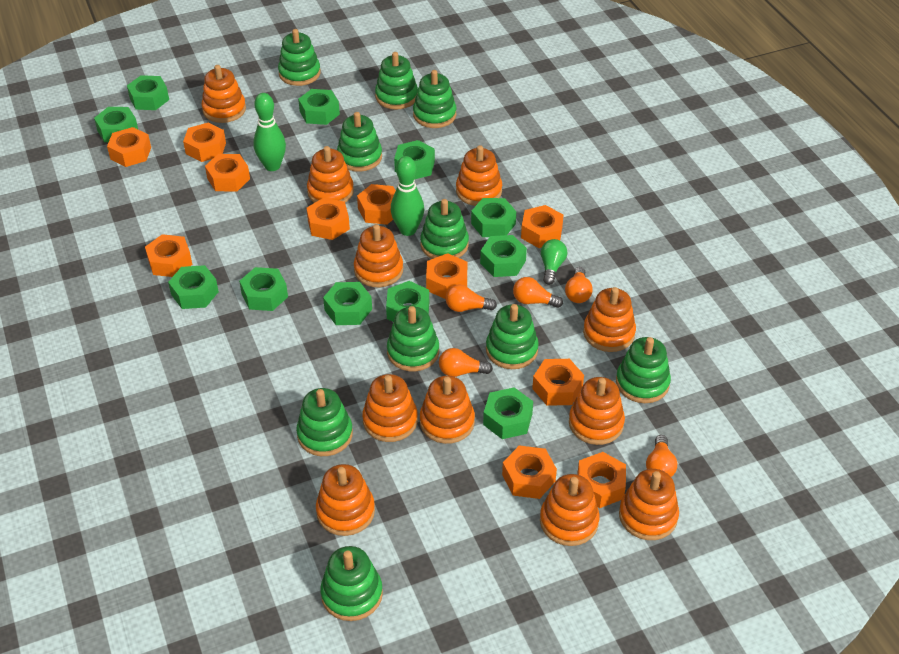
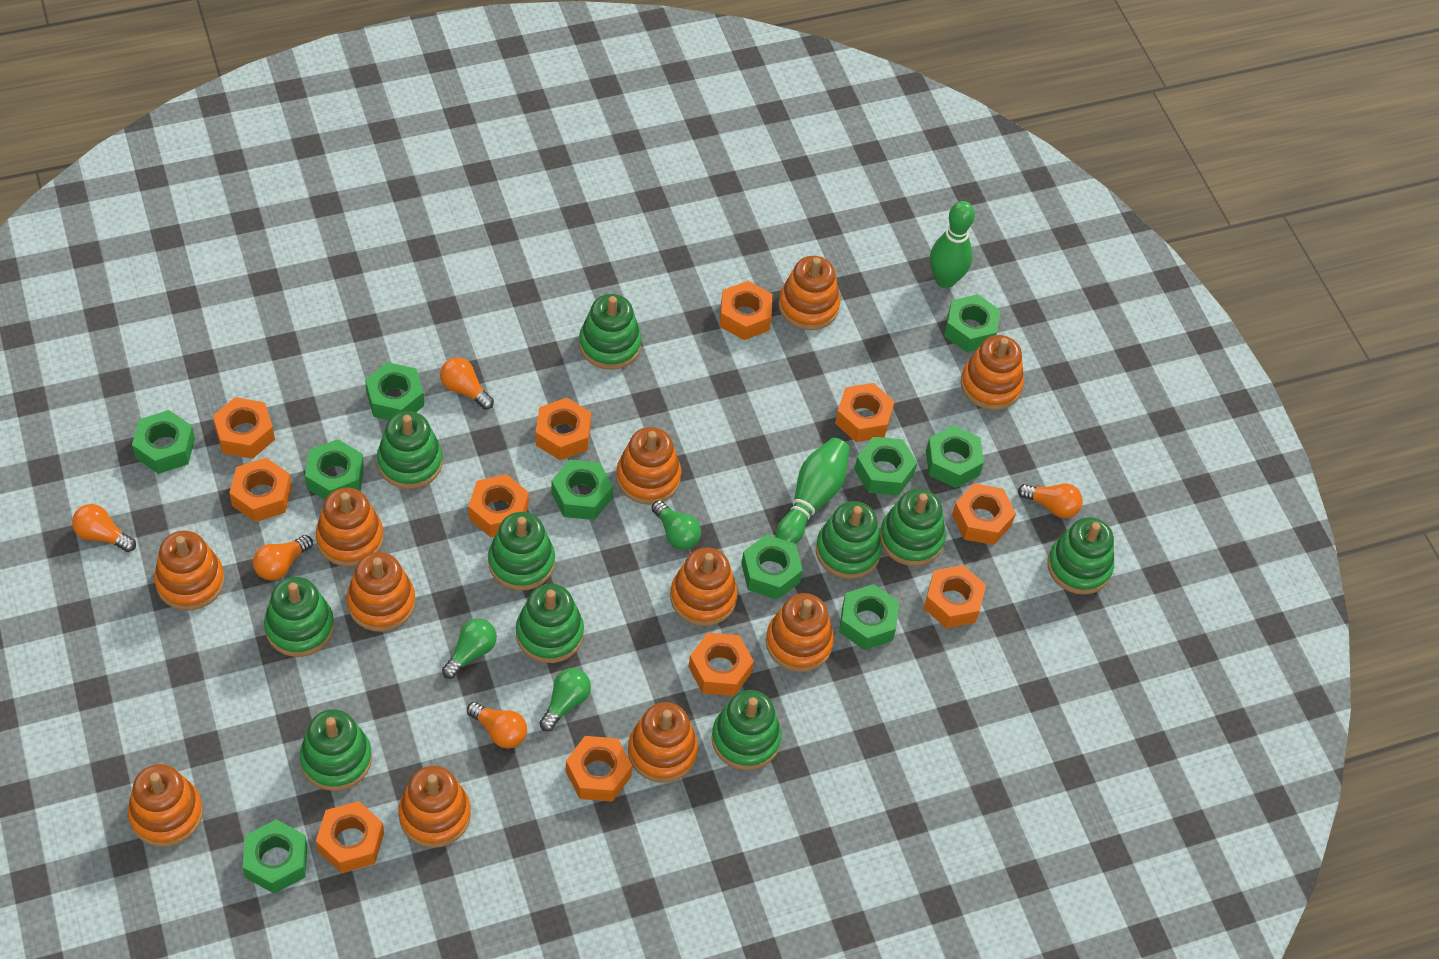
green light bulb: [541,239,567,285] = 1 -> [442,619,497,679] [539,668,591,732] [651,500,701,549] = 3
green nut: [94,107,138,142] [127,75,169,110] [168,265,219,309] [239,267,288,311] [298,89,340,125] [323,282,372,325] [386,281,429,322] [394,140,435,180] [471,198,516,237] [480,235,527,277] [483,387,533,439] = 11 -> [132,410,195,474] [243,819,307,894] [305,439,364,500] [365,362,424,420] [551,460,613,520] [741,534,803,600] [839,584,899,650] [854,437,917,496] [926,425,984,488] [944,294,1001,352] = 10

